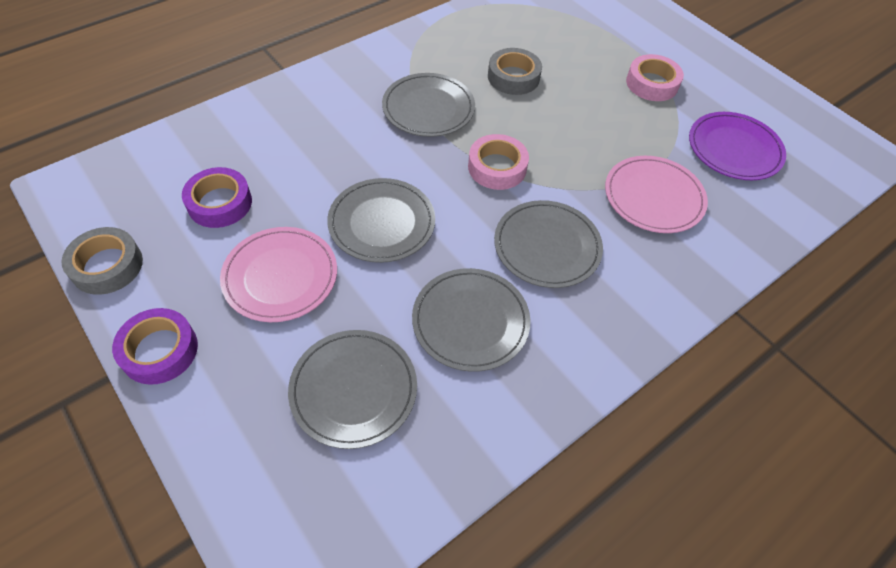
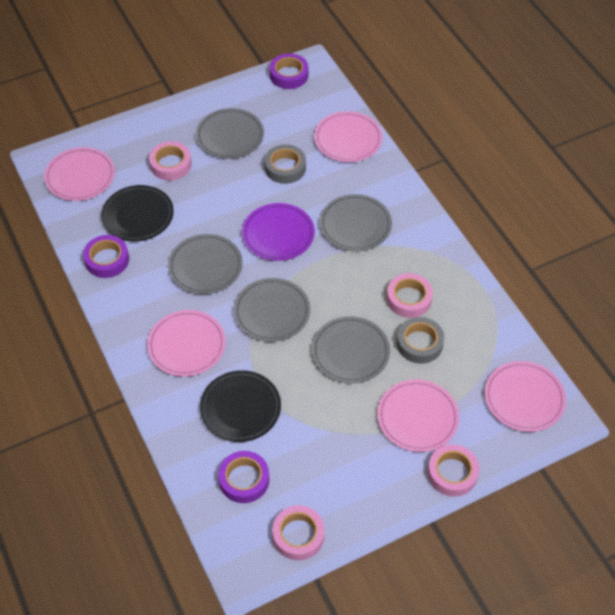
black plate: none = 0 -> [101,185,174,241] [200,370,281,442] = 2
pink plate: [220,227,337,322] [605,156,708,233] = 2 -> [44,147,115,201] [147,310,226,377] [314,111,382,162] [377,379,459,452] [485,361,566,432] = 5
pink tape: [468,134,529,190] [626,54,684,101] = 2 -> [149,141,192,181] [272,505,324,560] [387,273,433,318] [428,444,480,497] = 4
purple tape: [112,308,198,385] [182,167,252,228] = 2 -> [83,235,129,278] [218,451,269,503] [270,53,309,89] = 3

